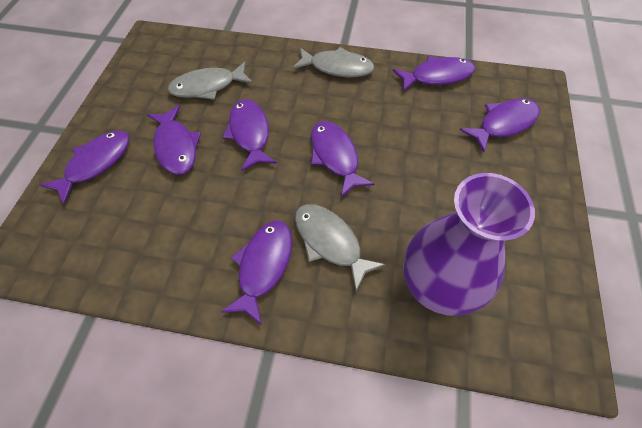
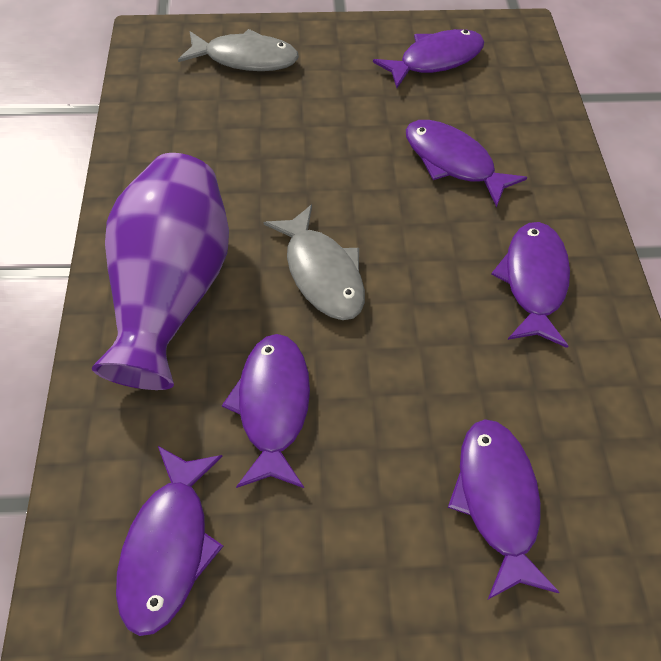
grey fish: [168,62,253,100] [293,47,375,77] [295,204,386,291] = 3 -> [178,29,299,71] [264,204,365,320] = 2
purple fish: [40,131,129,204] [147,105,201,175] [221,221,292,325] [223,99,277,171] [311,121,375,197] [393,56,475,92] [460,98,540,153] = 7 -> [116,446,223,636] [222,334,310,488] [373,29,484,88] [406,120,527,208] [448,419,560,600] [491,222,570,348] = 6

